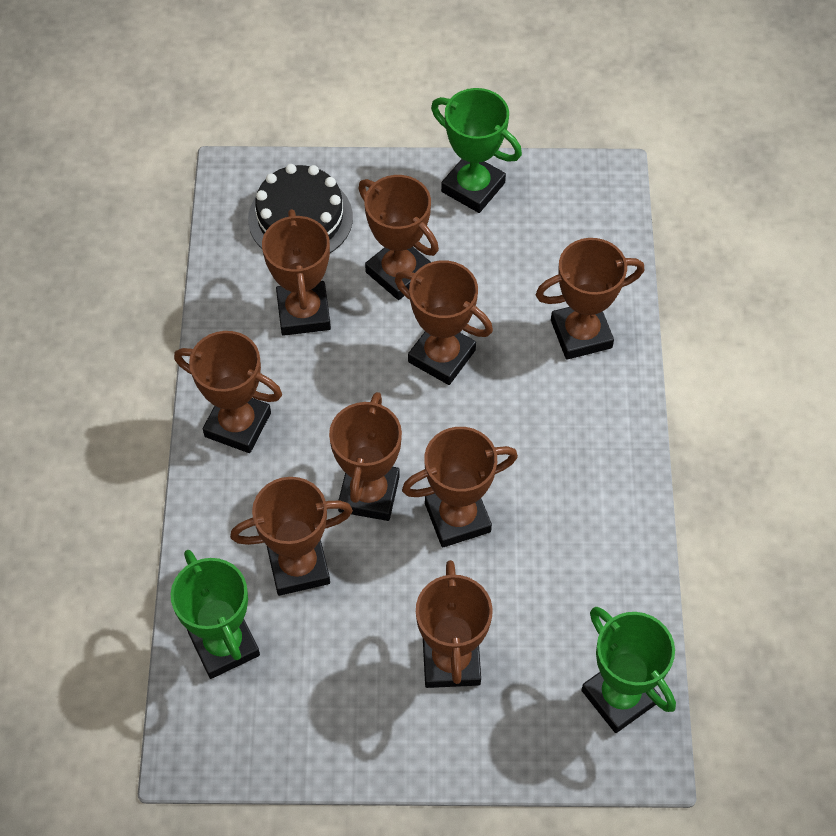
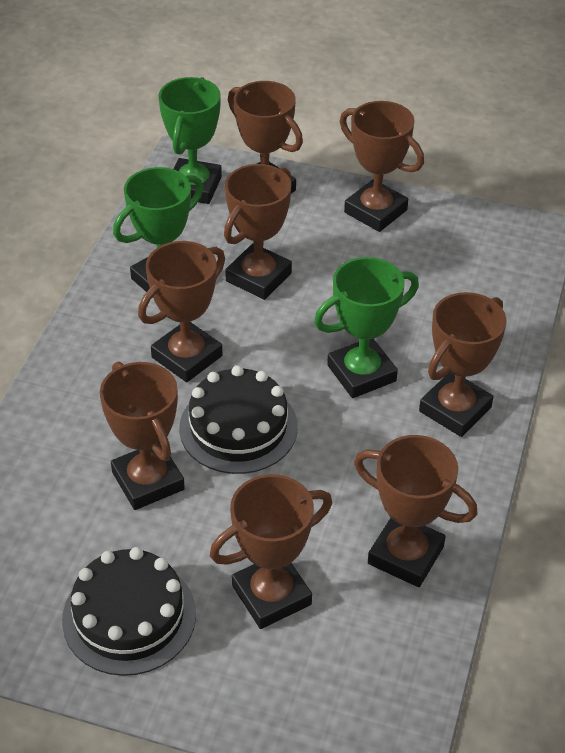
black cake: [248,164,353,253] = 1 -> [62,547,196,676] [179,365,298,474] = 2
brown trophy: [174,331,282,453] [230,477,353,596] [262,209,331,336] [329,392,402,521] [358,175,439,300] [395,260,493,385] [402,427,518,547] [416,560,493,688] [536,238,644,360] = 9 -> [100,361,185,510] [138,241,225,382] [210,474,332,629] [224,164,292,300] [228,81,303,193] [340,101,424,232] [354,435,477,587] [419,292,507,437] = 8

